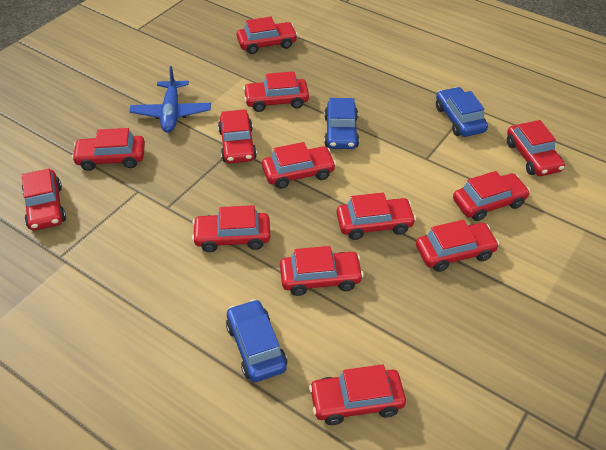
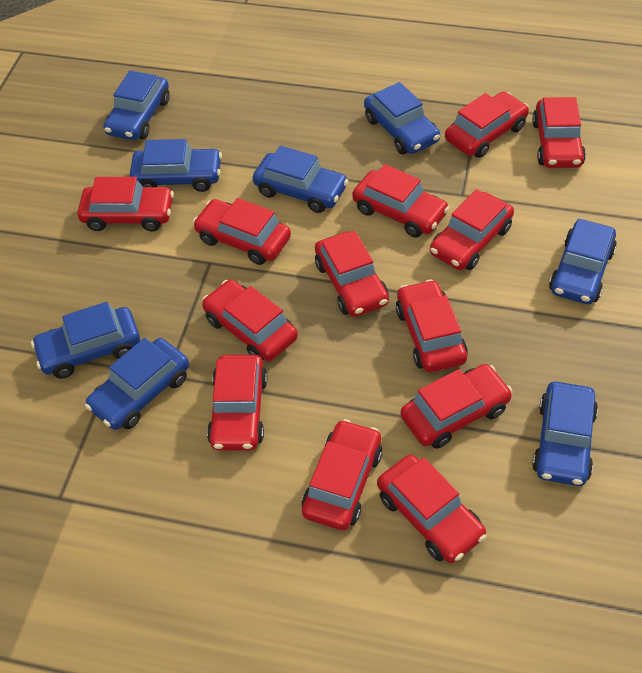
blue car: [226,299,287,382] [324,98,359,149] [436,87,488,137] = 3 -> [31,302,140,379] [85,338,189,430] [103,70,170,140] [129,139,222,192] [253,146,348,213] [364,82,440,154] [532,381,598,486] [549,219,617,304] = 8
blue plane: [129,66,211,133] = 1 -> none = 0

